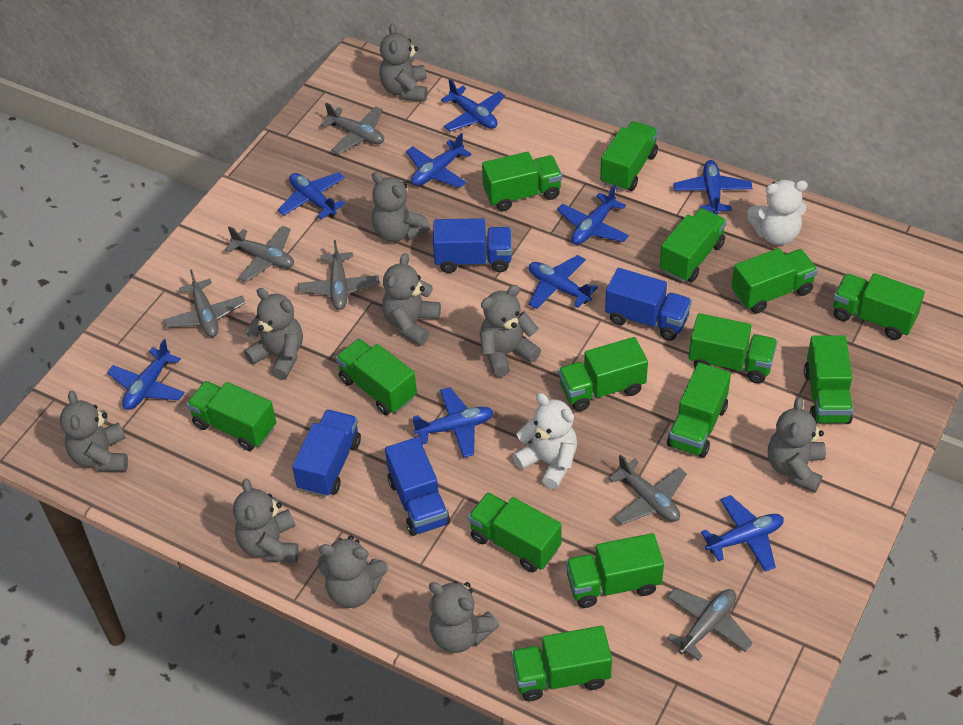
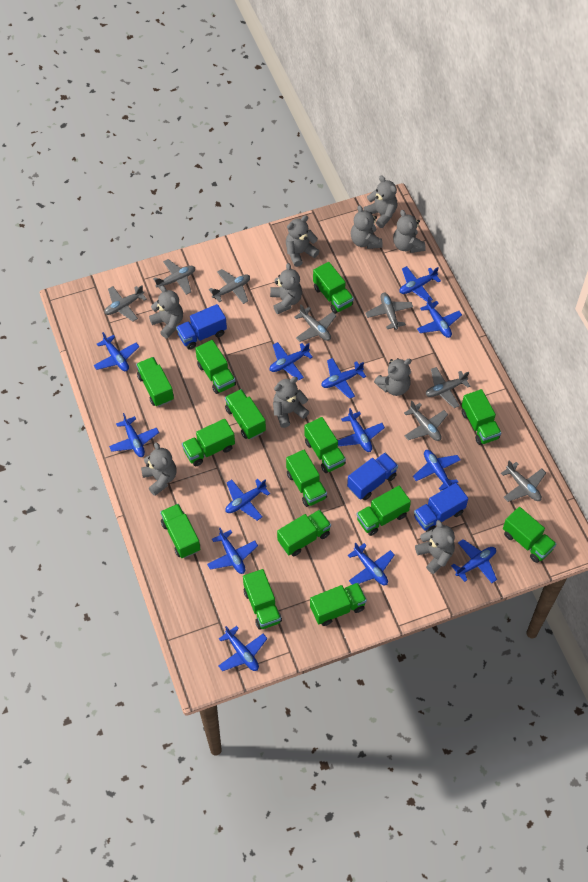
blue plane: [107,339,185,410] [278,172,346,219] [406,133,472,188] [413,387,493,458] [441,79,505,131] [529,255,598,309] [557,185,629,245] [673,160,752,215] [701,495,784,572] = 9 -> [94,332,139,371] [109,413,159,457] [207,528,258,574] [218,626,267,671] [225,479,270,521] [270,342,313,380] [321,358,366,399] [338,408,385,452] [348,542,395,585] [399,266,441,302] [413,450,461,491] [417,297,462,338] [451,539,497,583] = 13
blue truck: [292,410,361,497] [385,437,450,536] [433,218,512,273] [605,268,692,341] = 4 -> [176,304,227,350] [347,453,398,500] [414,483,468,532] = 3
grey plane: [163,269,245,337] [225,226,294,282] [298,240,379,310] [321,103,384,154] [608,454,687,525] [667,589,753,661] = 6 -> [105,286,147,321] [153,259,195,295] [209,269,250,304] [295,304,337,342] [366,293,413,330] [404,401,448,441] [426,367,471,408] [501,461,546,502] = 8
white teddy bear: [513,393,577,489] [747,180,808,245] = 2 -> none = 0

